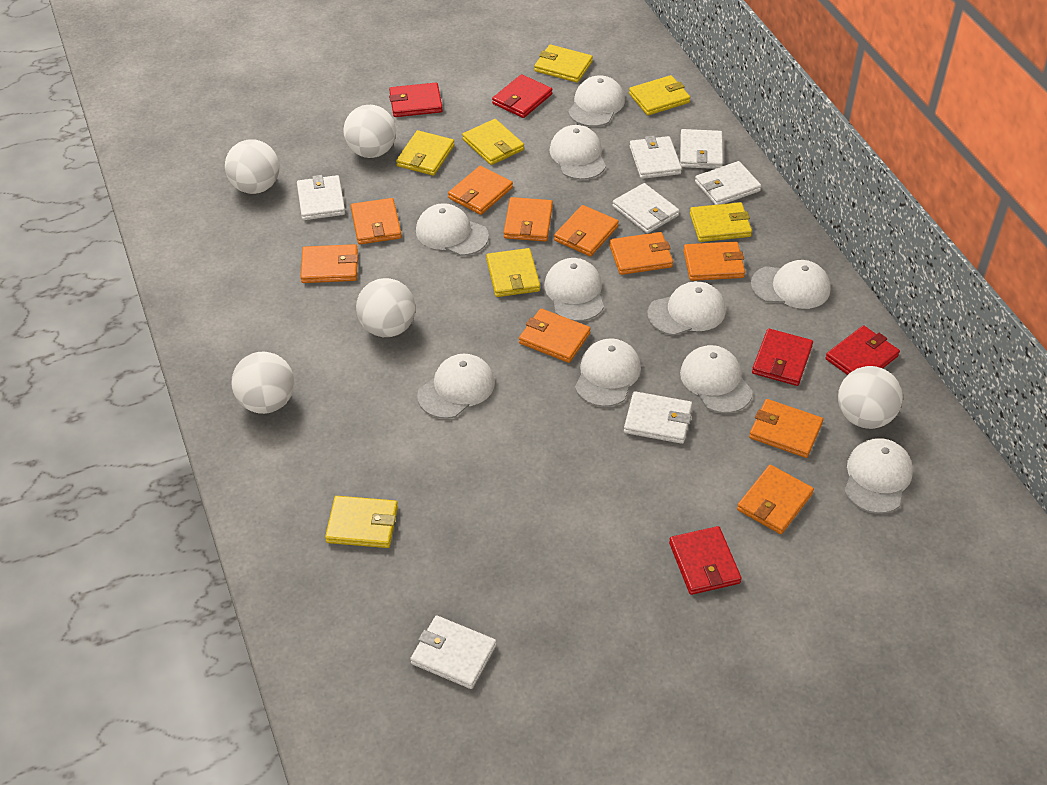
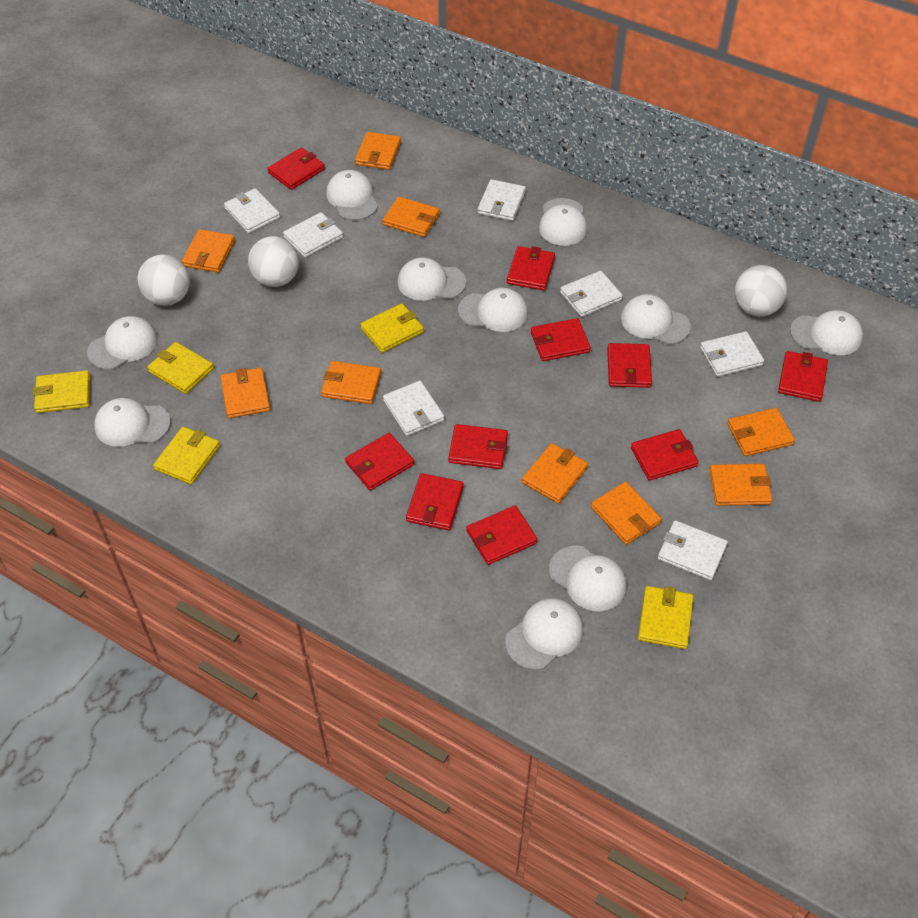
orange wallet: [301,244,358,283] [351,198,402,245] [448,166,513,215] [504,197,553,242] [519,308,591,363] [554,205,619,257] [609,232,673,275] [683,242,745,281] [737,465,814,534] [749,399,823,458] = 10 -> [182,229,235,273] [220,368,270,418] [321,361,381,404] [355,132,401,170] [382,196,440,237] [522,443,588,503] [591,482,662,544] [709,464,772,506] [727,408,795,456] = 9
red wallet: [389,83,443,117] [492,74,552,118] [669,526,742,595] [752,328,813,386] [825,325,900,375] = 5 -> [267,147,325,190] [345,433,414,491] [406,473,464,530] [448,424,508,469] [466,505,538,565] [507,246,555,291] [531,318,591,361] [607,343,652,388] [631,429,699,481] [778,351,828,402] = 10
white ball: [225,140,279,194] [231,352,294,414] [343,105,396,158] [356,278,416,337] [838,366,902,429] = 5 -> [137,254,190,306] [248,236,299,287] [735,265,787,317] = 3
yellow wallet: [325,496,398,548] [396,130,454,176] [462,119,524,165] [486,248,540,297] [534,44,593,83] [629,75,690,115] [690,202,752,242] = 7 -> [33,370,90,413] [147,342,214,394] [153,427,220,484] [360,303,424,353] [638,586,694,649] = 5

